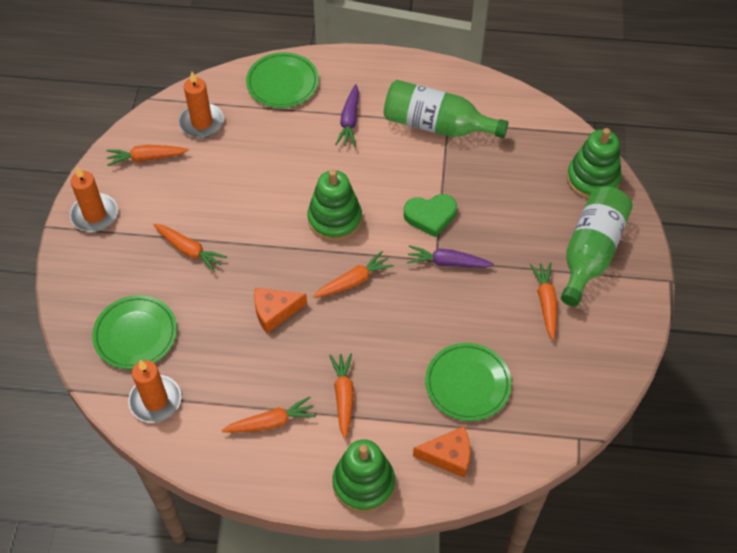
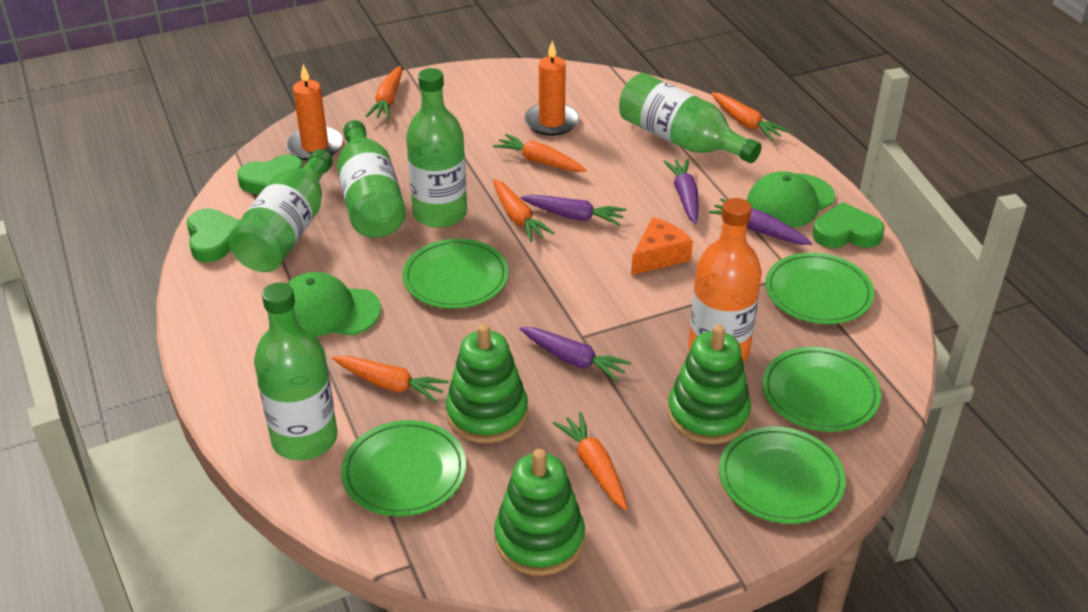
green bottle: [384,80,509,138] [561,186,633,306] = 2 -> [228,149,333,272] [254,282,337,461] [337,120,406,238] [406,68,467,228] [619,73,762,163] = 5
green cap: none = 0 -> [287,272,381,337] [747,172,835,228] = 2
green heart: [404,194,457,237] = 1 -> [187,208,240,262] [237,154,304,194] [812,202,884,248] = 3
green plate: [92,295,177,369] [246,52,319,108] [425,343,512,421] = 3 -> [341,420,466,517] [403,239,509,309] [719,427,846,524] [762,347,881,432] [765,253,874,324] = 5
orange bottle: none = 0 -> [688,198,762,363] = 1
orange candle: [70,167,118,232] [128,360,181,423] [179,72,224,138] = 3 -> [286,64,343,160] [524,41,579,136] = 2
orange cheese: [254,288,307,333] [413,426,470,478] = 2 -> [631,217,693,275] = 1
purple carrot: [335,84,359,147] [407,245,494,268] = 2 -> [520,327,631,382] [521,195,626,226] [663,159,699,224] [709,198,812,245] = 4

